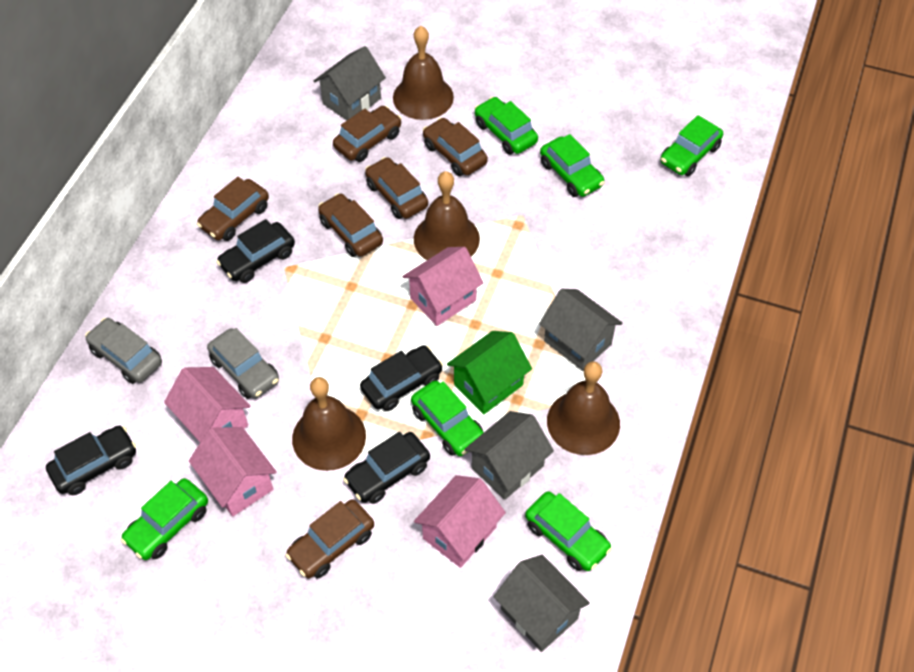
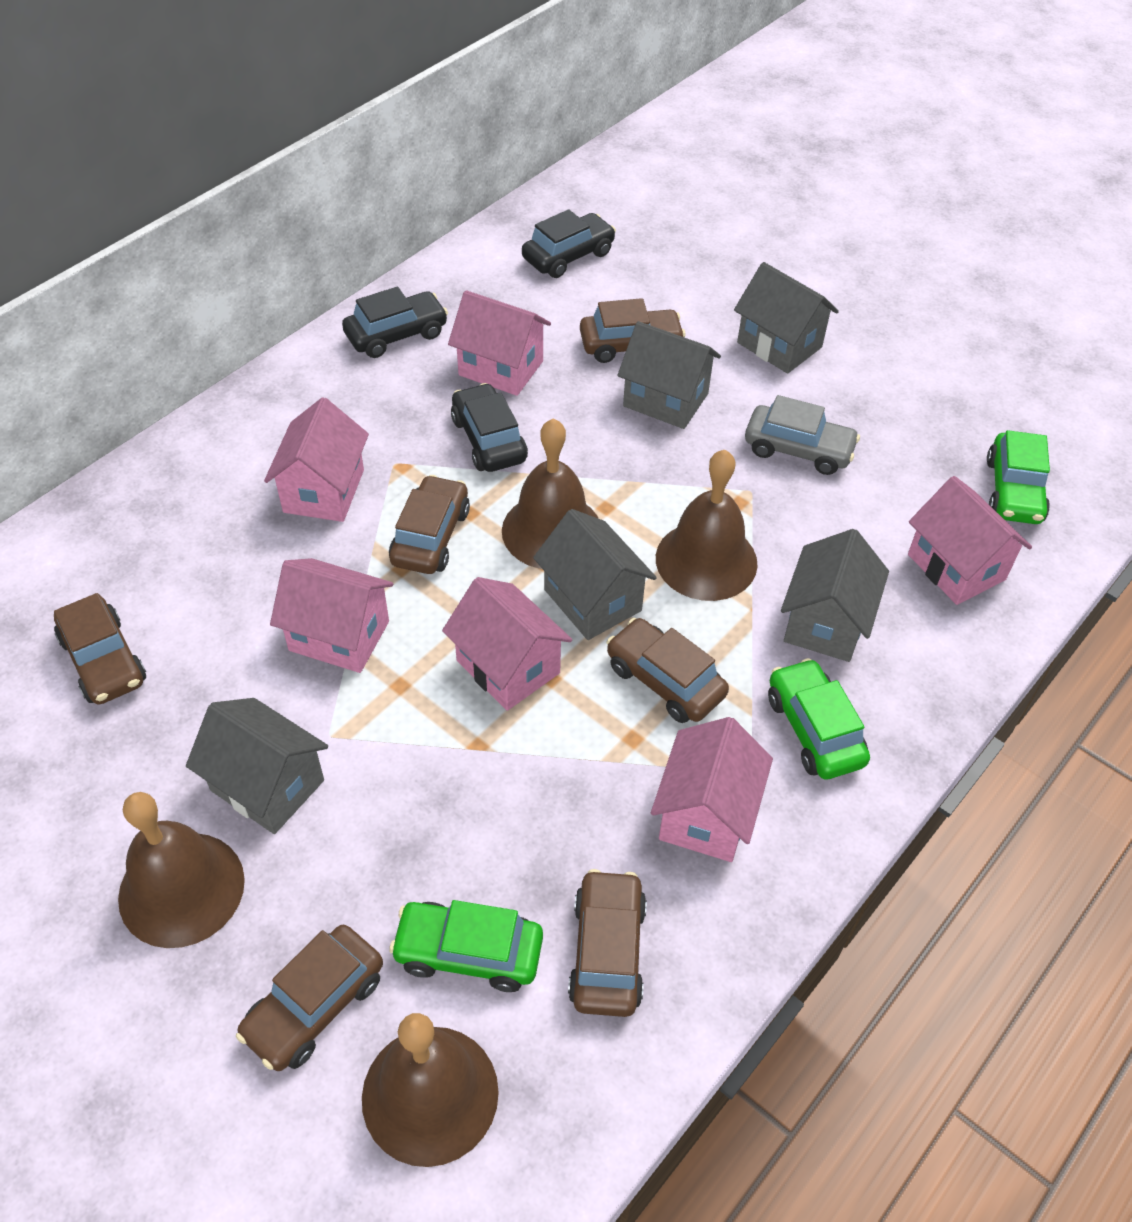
black car: [46,426,137,495] [216,219,295,283] [343,432,430,504] [360,345,443,411] = 4 -> [342,287,448,358] [451,383,528,472] [522,209,616,278] = 3
green car: [121,478,208,560] [411,381,484,456] [474,97,538,155] [525,491,612,571] [540,134,605,197] [660,115,723,176] = 6 -> [389,900,543,992] [768,658,870,779] [987,430,1050,524] = 3
green house: [447,331,532,414] = 1 -> none = 0
grey car: [85,318,162,384] [207,328,279,399] = 2 -> [745,395,860,475] = 1
grey house: [314,46,386,121] [465,411,554,500] [494,555,590,652] [539,289,622,371] = 4 -> [186,698,328,834] [533,509,657,640] [617,321,721,429] [734,262,839,374] [781,529,889,662] = 5
pink house: [164,367,251,442] [189,427,277,516] [403,247,483,326] [414,475,506,568] = 4 -> [264,397,369,522] [270,558,393,673] [442,577,572,711] [448,290,551,396] [651,717,773,862] [908,476,1032,605] = 6

